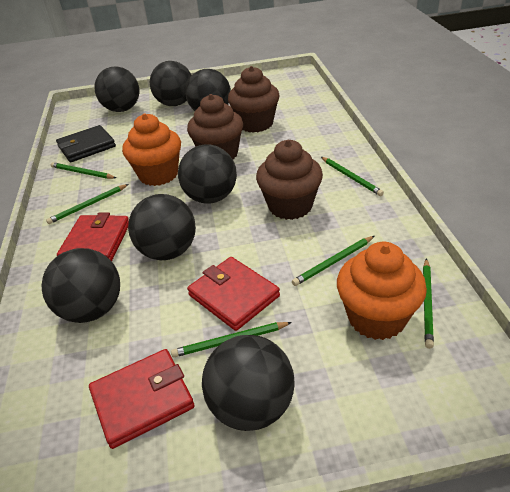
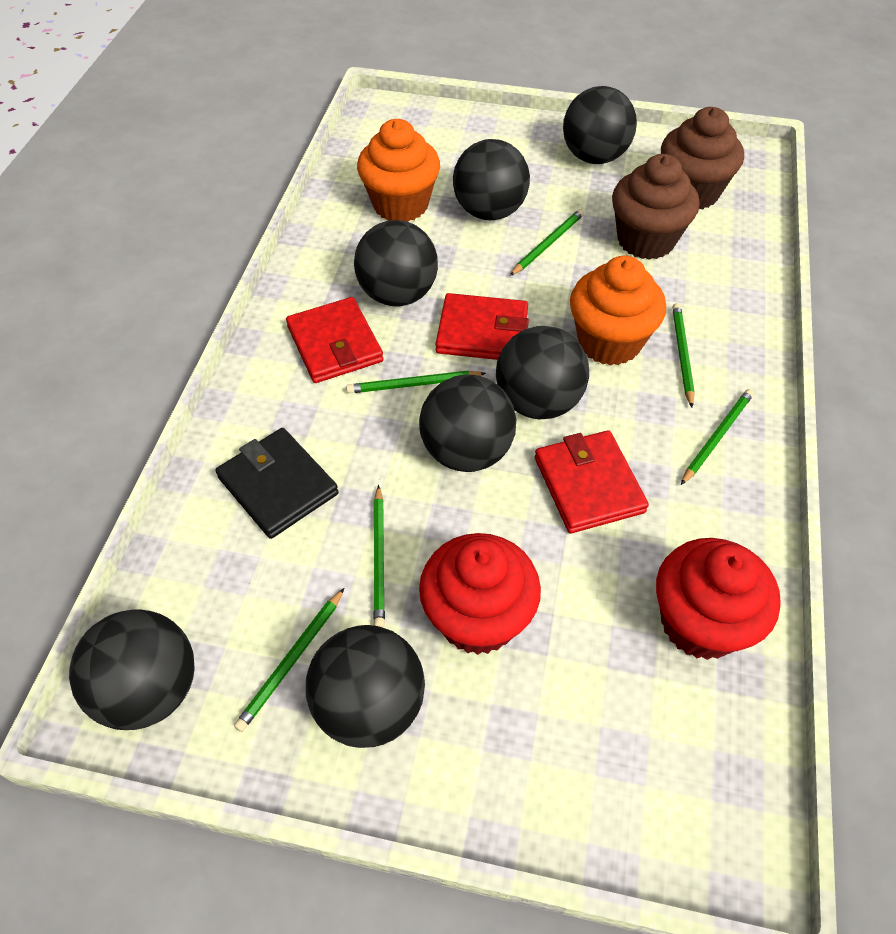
brown cupcake: [187,94,243,159] [228,66,279,133] [256,140,323,220] = 3 -> [612,154,699,260] [661,107,744,209] = 2
red cupcake: none = 0 -> [419,533,541,655] [656,538,781,660] = 2

